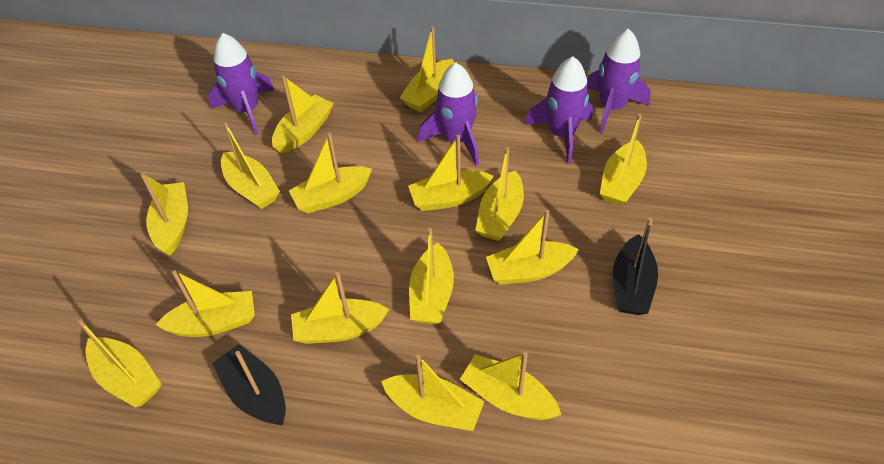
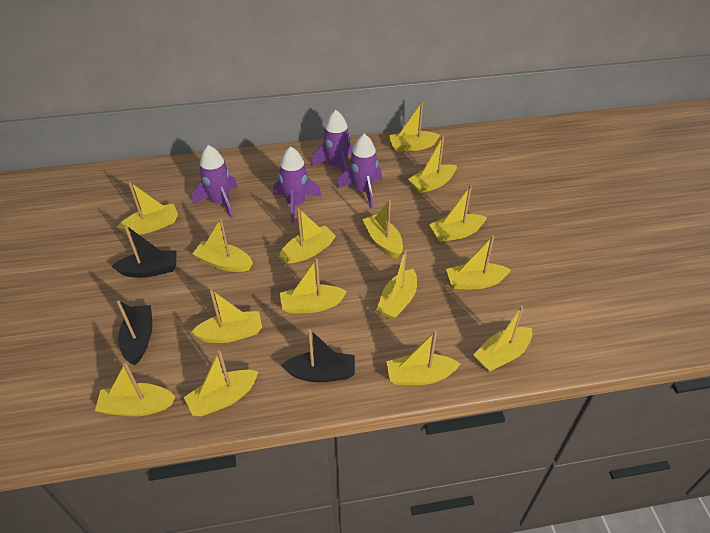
black boat: [212,344,286,425] [613,218,658,315] = 2 -> [111,225,176,278] [117,300,152,365] [281,329,355,382] = 3

